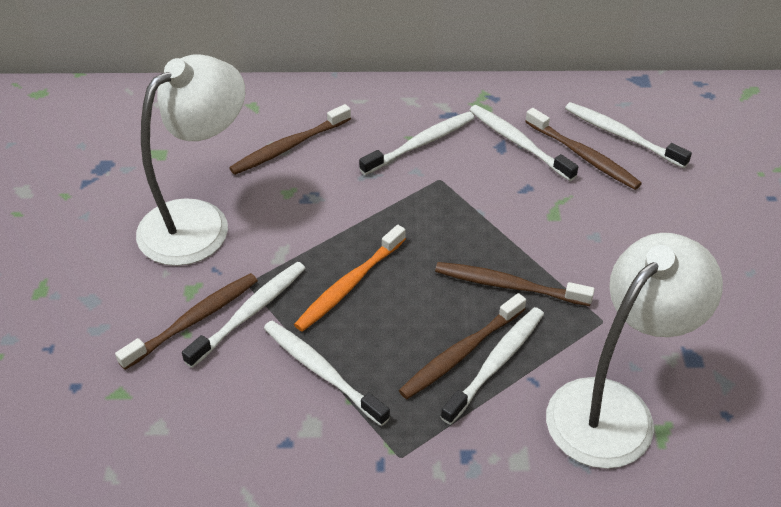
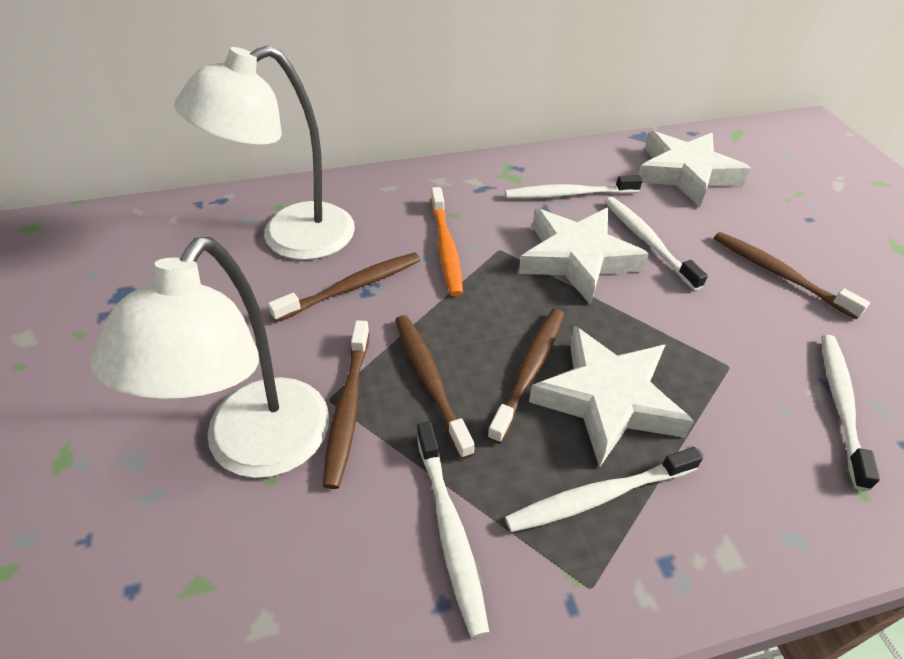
white star: none = 0 -> [519,208,649,305] [529,326,694,468] [639,131,751,207] = 3
white toothbrush: [182,262,305,368] [264,321,390,426] [359,112,475,175] [441,307,544,425] [469,105,578,181] [565,102,692,168] = 6 -> [417,421,489,638] [505,175,642,199] [505,447,703,532] [605,197,708,291] [821,335,880,491] = 5

